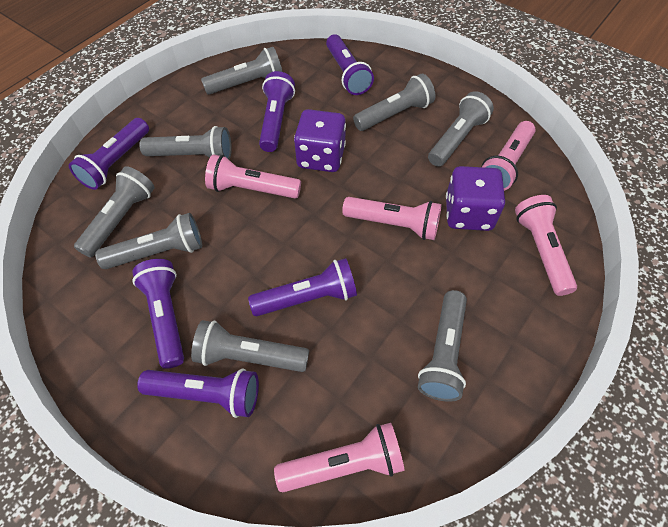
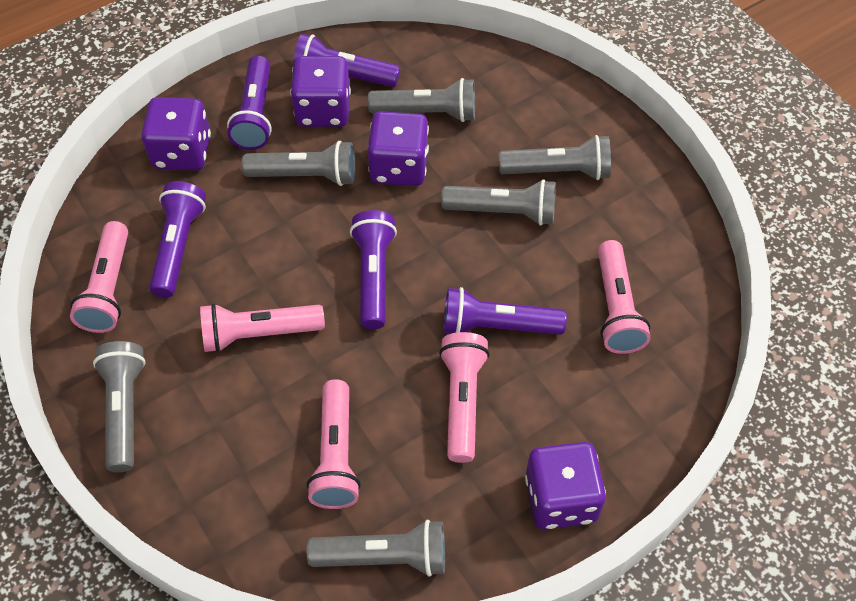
grey flashlight: [74,166,155,258] [95,213,202,269] [139,126,232,159] [191,320,309,372] [201,47,283,95] [353,74,435,131] [418,290,467,402] [428,91,494,167] = 8 -> [93,341,146,472] [242,141,355,186] [307,520,445,577] [368,78,475,122] [441,179,556,226] [499,135,611,180] = 6
purple dice: [294,109,346,172] [446,166,505,231] = 2 -> [141,97,211,171] [290,56,351,127] [368,111,429,186] [525,442,606,529] = 4
purple flashlight: [69,118,149,190] [132,259,184,369] [137,369,259,418] [248,258,357,316] [259,71,295,152] [326,34,374,95] = 6 -> [149,181,206,297] [227,55,271,150] [293,34,400,87] [350,210,397,329] [443,287,567,335] = 5

